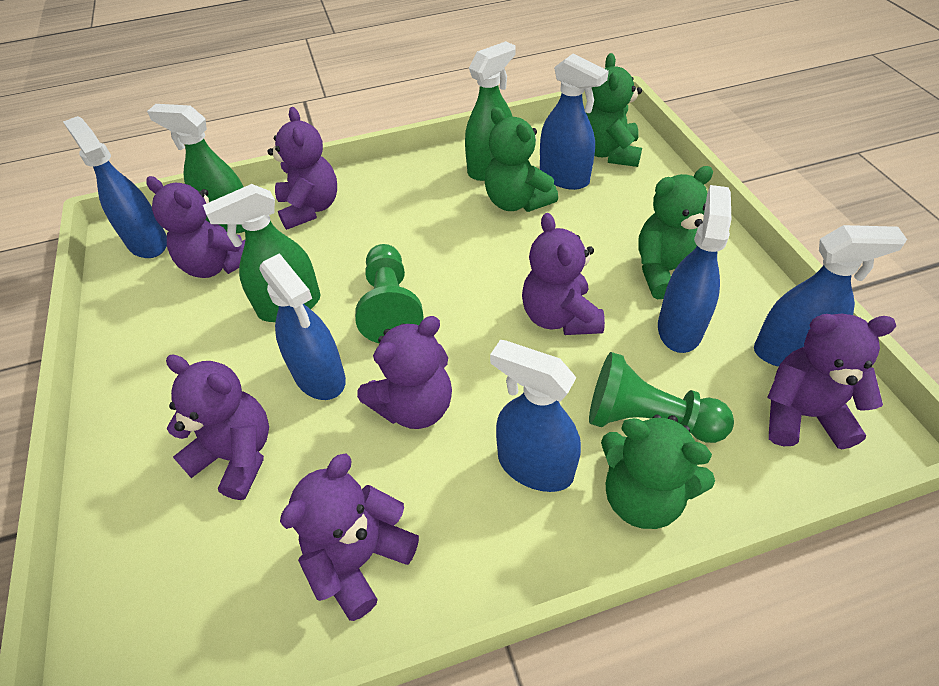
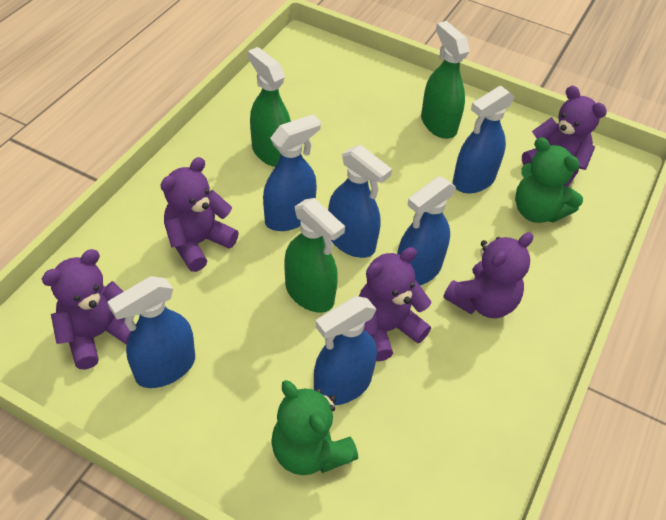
green pawn: [355,244,424,343] [589,352,734,443] = 2 -> none = 0
green teddy bear: [485,107,558,212] [586,53,642,167] [601,415,715,529] [638,166,713,299] = 4 -> [271,380,358,475] [515,137,583,223] = 2
purple teddy bear: [146,176,245,278] [166,354,269,500] [267,107,337,230] [280,454,419,621] [357,316,452,429] [522,213,605,335] [767,314,896,449] = 7 -> [42,249,136,370] [160,157,239,272] [359,247,431,362] [443,232,533,318] [522,86,607,187] = 5

